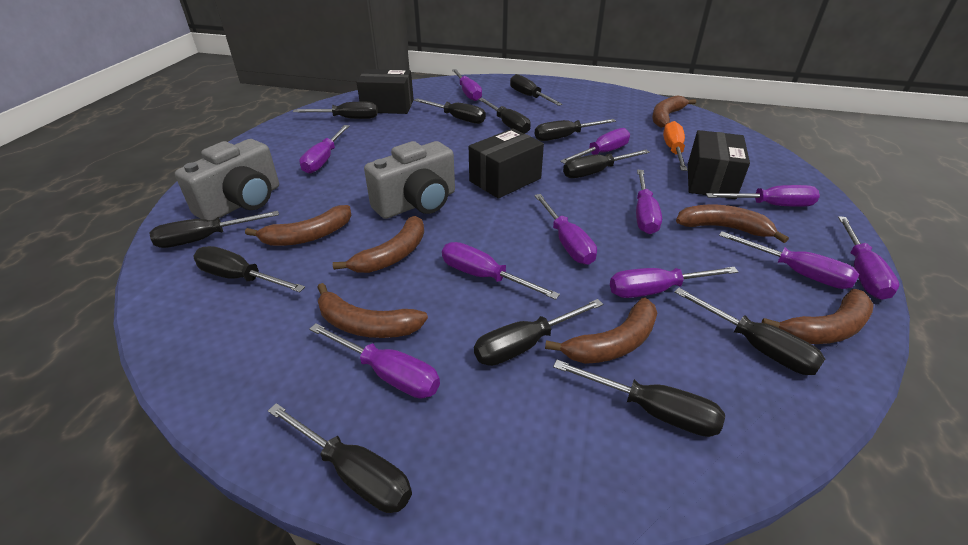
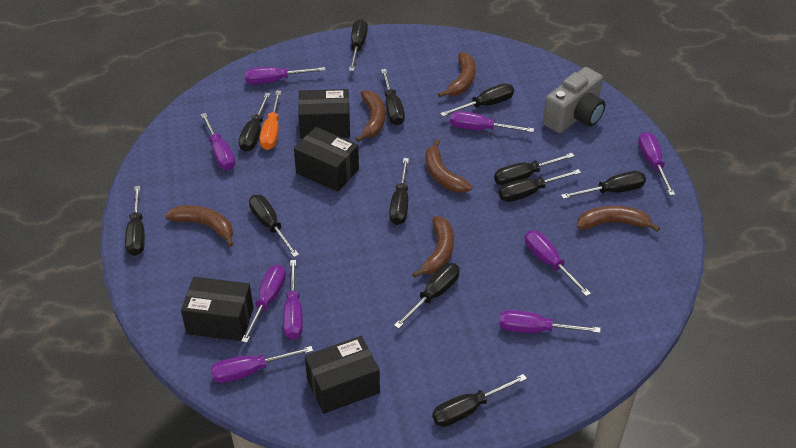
black box: [357,69,414,114] [469,128,544,199] [688,130,750,199] = 3 -> [181,277,253,341] [294,127,359,192] [298,89,350,139] [305,336,380,414] = 4
brown banana: [245,205,351,246] [317,283,428,338] [333,216,424,273] [545,298,657,364] [652,95,696,128] [676,205,789,243] [761,289,874,344] = 7 -> [165,205,233,247] [356,90,385,142] [412,216,454,278] [425,139,472,193] [438,52,476,97] [577,206,660,232] = 6
grey camera: [175,139,279,220] [364,141,455,219] = 2 -> [543,67,606,133] = 1
purple screwdriver: [299,125,349,174] [309,323,440,399] [442,242,560,300] [452,69,482,101] [534,194,597,265] [560,128,630,164] [610,267,739,298] [636,170,662,234] [706,185,820,207] [719,231,859,289] [838,216,899,300] = 11 -> [201,113,235,170] [210,346,313,383] [241,265,286,343] [245,67,326,84] [283,260,303,340] [450,111,534,132] [499,310,601,333] [525,230,591,296] [638,132,675,196] = 9

